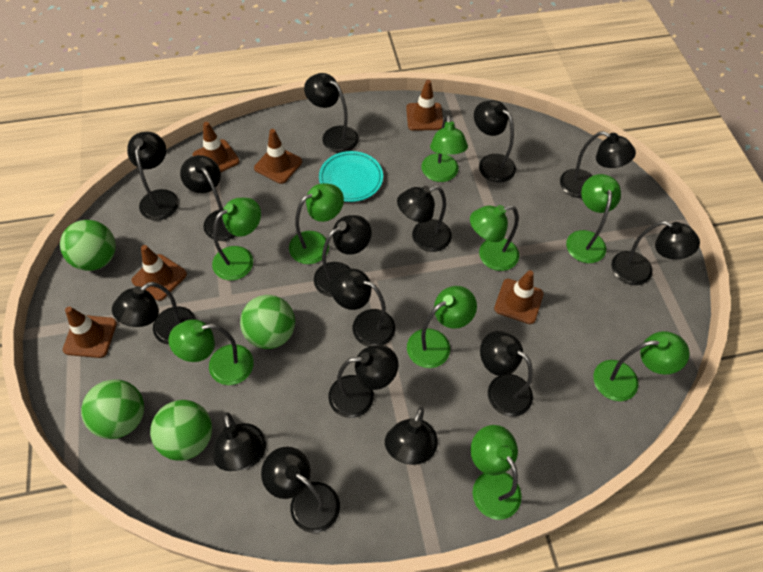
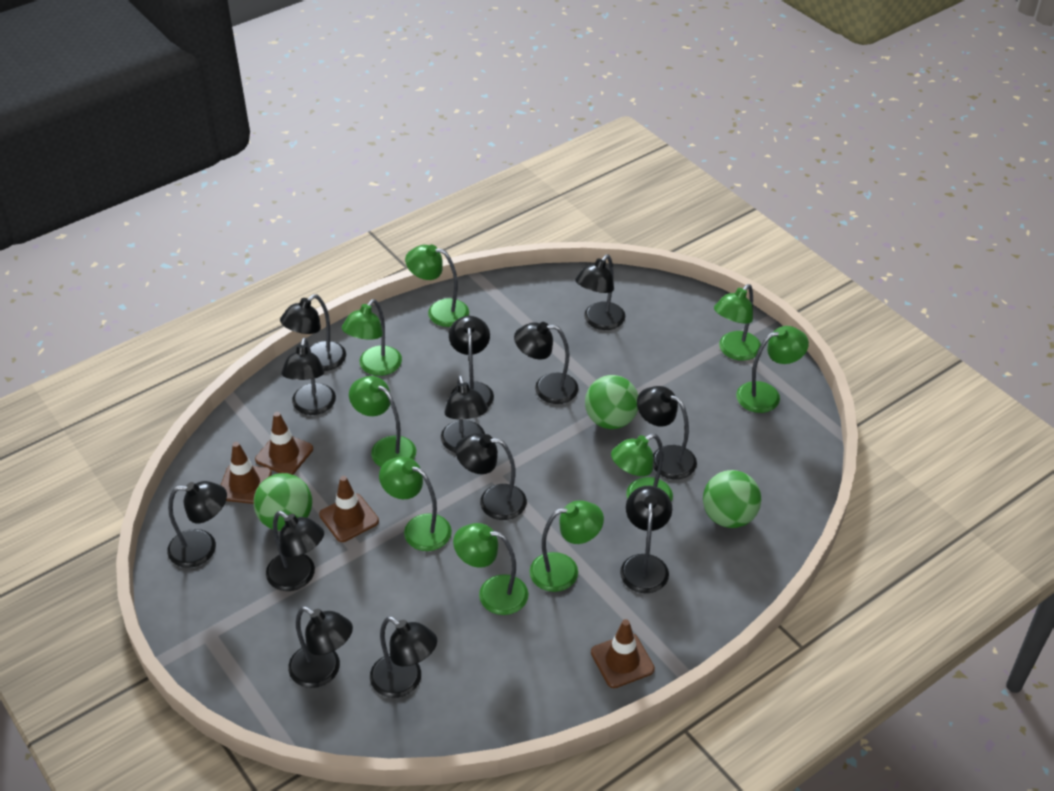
black lamp: [112,282,196,345] [127,132,179,221] [180,155,236,241] [213,413,266,471] [261,447,340,533] [304,73,359,153] [314,215,372,297] [328,345,398,418] [330,268,395,347] [385,407,438,465] [397,186,452,252] [474,100,516,183] [480,331,533,417] [560,131,636,198] [611,221,700,285] = 15 -> [167,481,227,568] [266,511,324,591] [280,294,346,371] [281,338,336,415] [288,607,353,688] [370,616,437,698] [441,375,488,453] [449,316,494,407] [455,433,527,520] [514,322,579,404] [575,255,625,330] [620,486,672,593] [637,386,697,479] = 13
brown traffic cone: [63,307,117,358] [131,245,187,301] [193,122,240,172] [254,129,302,184] [406,80,443,131] [494,270,543,324] = 6 -> [221,442,272,504] [255,412,313,475] [319,476,379,542] [591,619,655,688] = 4
green ball: [60,220,116,271] [81,380,144,439] [150,400,212,461] [240,295,295,349] = 4 -> [254,473,312,531] [585,375,638,429] [703,470,761,528] = 3
turquoise plate: [319,151,383,202] = 1 -> none = 0

